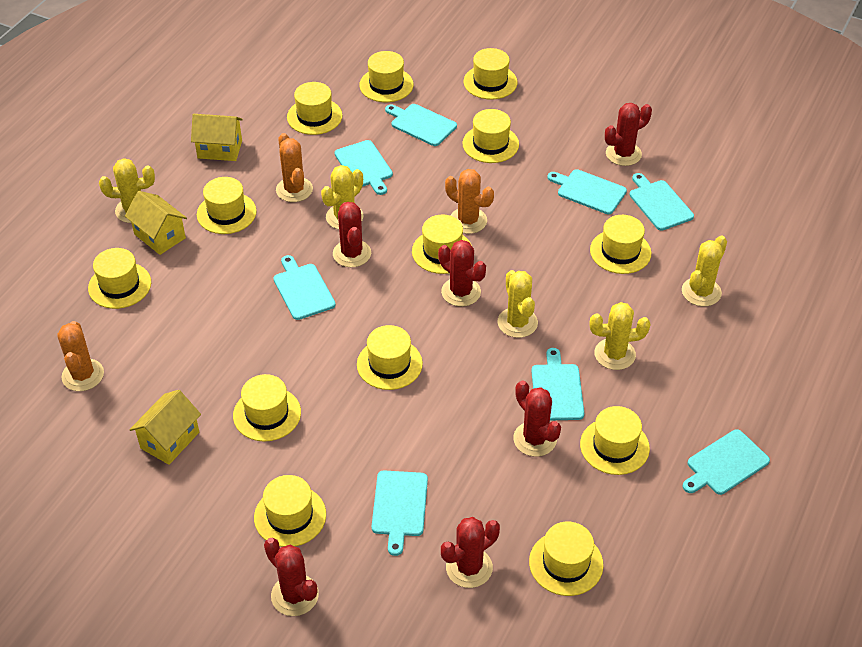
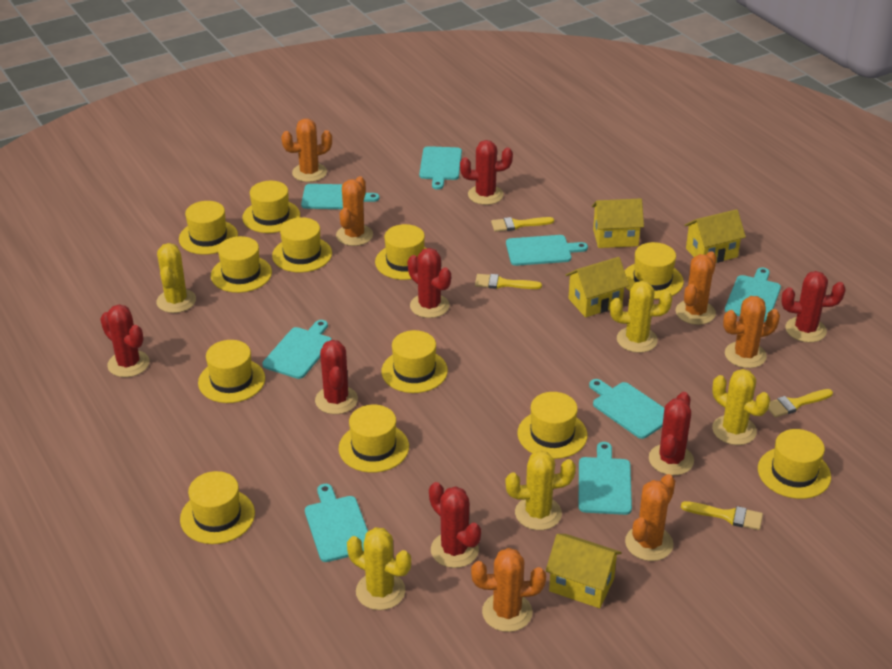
orange cactus: [57,321,104,391] [276,133,313,202] [445,169,494,234] = 3 -> [281,119,332,182] [336,176,373,246] [471,548,546,632] [625,474,675,561] [676,251,717,325] [723,296,780,368] = 6
red cactus: [264,538,319,616] [333,202,371,267] [438,240,486,307] [441,517,500,588] [513,381,561,457] [605,103,652,166] = 6 -> [100,304,150,377] [315,340,358,414] [408,248,451,318] [429,482,481,568] [460,140,513,205] [649,392,694,475] [781,271,846,342] = 7
yellow brush: none = 0 -> [475,274,542,289] [491,217,554,232] [681,501,763,530] [768,389,833,417] = 4
yellow hat: [88,248,151,309] [197,177,257,234] [233,374,301,442] [254,475,326,547] [287,82,342,135] [357,325,423,390] [359,51,414,102] [412,215,472,274] [462,109,519,163] [463,48,517,100] [529,521,603,596] [580,406,650,475] [590,215,651,274] = 13 -> [179,201,238,255] [180,471,255,544] [198,340,265,403] [211,236,272,293] [242,181,300,233] [272,217,332,273] [339,405,409,473] [375,224,427,280] [381,330,448,393] [517,392,587,459] [625,242,684,299] [758,429,831,499] = 12
yellow house: [125,191,187,255] [129,390,201,465] [191,114,243,161] = 3 -> [546,534,622,608] [566,257,629,317] [592,198,644,248] [684,209,746,263] = 4

